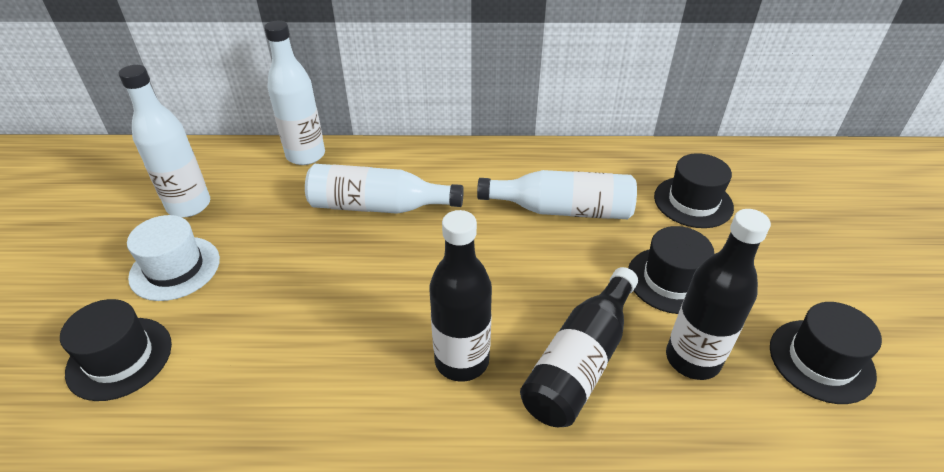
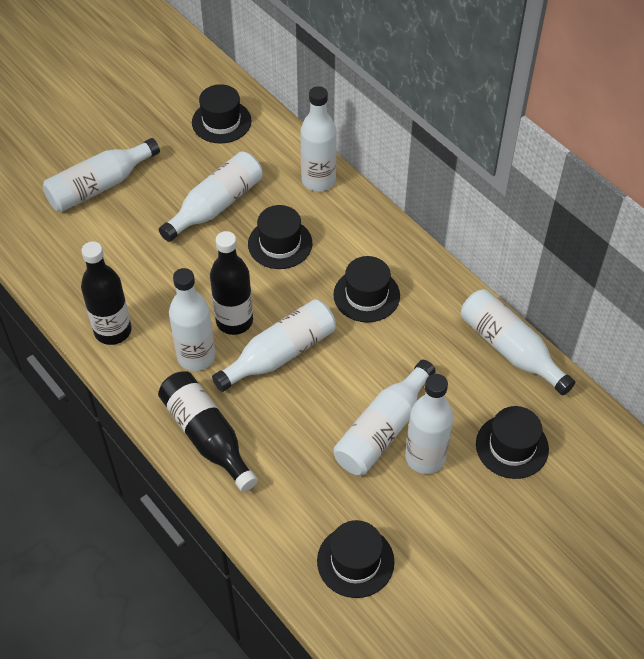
black hat: [60,299,172,401] [628,226,714,314] [654,153,734,228] [770,302,882,404] = 4 -> [192,84,252,144] [248,205,312,269] [317,520,395,598] [333,256,400,322] [476,406,549,479] = 5
white bottle: [118,65,210,218] [264,21,325,165] [305,164,464,214] [477,170,637,219] = 4 -> [43,138,160,212] [159,151,263,242] [169,268,215,371] [212,299,336,392] [300,86,337,191] [333,360,436,475] [405,374,453,474] [461,289,575,396] = 8
white hat: [127,215,220,301] = 1 -> none = 0

